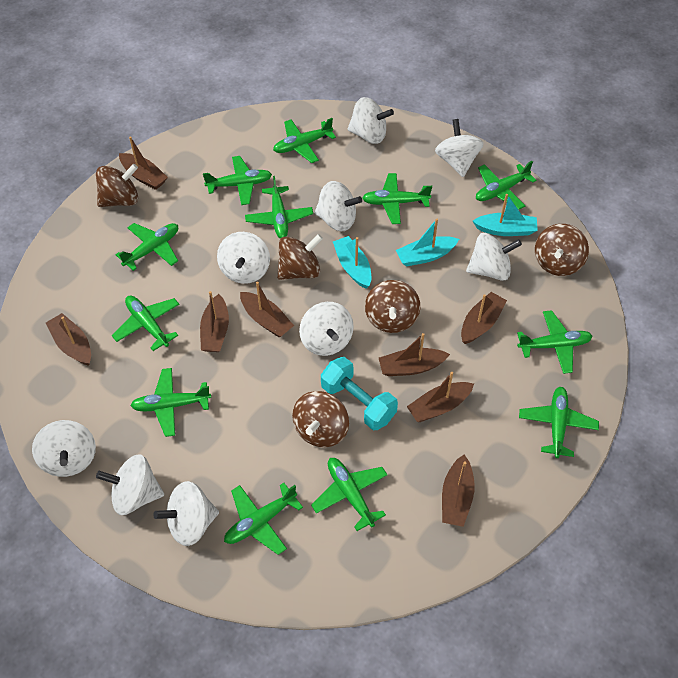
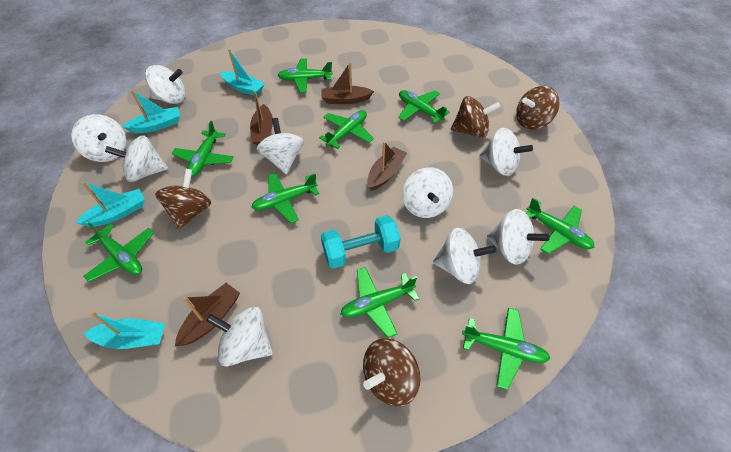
brown boat: [46,313,91,366] [119,136,168,190] [200,291,229,352] [240,282,294,338] [379,333,450,376] [407,372,474,422] [442,455,475,527] [461,292,507,344] = 8 -> [175,283,240,346] [250,90,273,145] [321,62,374,104] [367,141,407,191] = 4
brown spinning top: [96,164,138,207] [277,234,323,280] [292,391,349,447] [365,280,420,333] [535,224,589,276] = 5 -> [155,169,211,230] [363,338,421,407] [451,96,501,138] [516,86,560,130] = 4
green plane: [112,295,179,351] [116,223,178,271] [130,368,211,437] [203,156,272,205] [224,483,303,555] [245,176,313,239] [273,118,336,163] [311,458,388,531] [362,173,432,224] [476,161,536,210] [517,310,592,374] [519,387,599,458] = 12 -> [83,222,154,282] [172,121,234,177] [251,173,319,223] [277,59,333,93] [319,110,374,149] [341,267,419,338] [398,90,450,124] [462,308,550,390] [526,198,594,254] = 9
turquoise boat: [333,236,371,289] [396,219,459,267] [473,194,538,236] = 3 -> [76,182,145,227] [84,312,165,349] [122,90,180,133] [220,49,265,96] = 4

